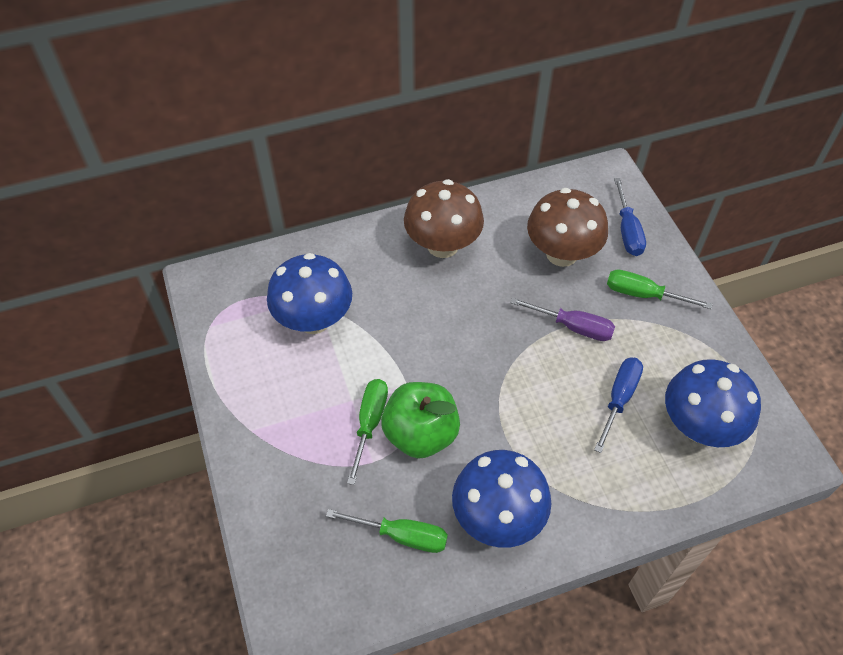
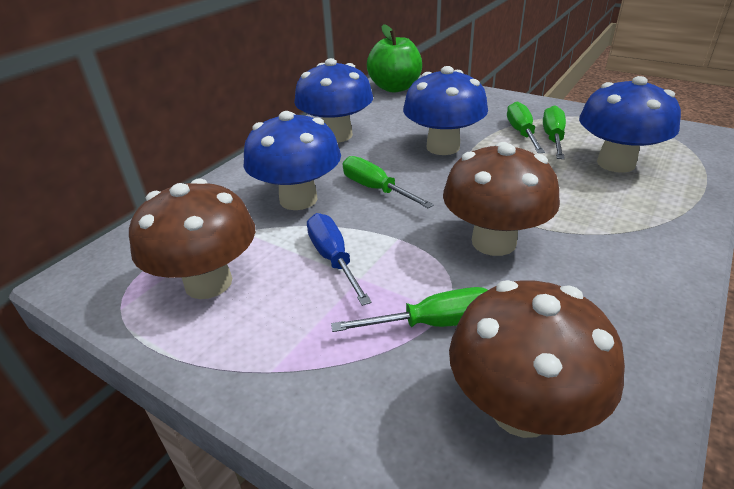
blue mushroom: [267,253,352,334] [452,450,551,548] [665,359,761,447] = 3 -> [243,111,341,210] [294,58,373,143] [403,66,488,155] [579,76,681,173] = 4
blue screwdriver: [594,357,643,453] [614,178,646,256] = 2 -> [307,213,372,306] = 1
brown mushroom: [404,179,484,258] [527,188,608,267] = 2 -> [129,178,255,299] [443,142,560,256] [449,280,625,438] = 3
green screwdriver: [326,509,448,553] [347,379,388,485] [607,270,712,309] = 3 -> [331,287,488,332] [343,156,434,209] [507,101,545,153] [543,105,566,159] = 4
purple screwdriver: [510,297,615,341] = 1 -> none = 0

